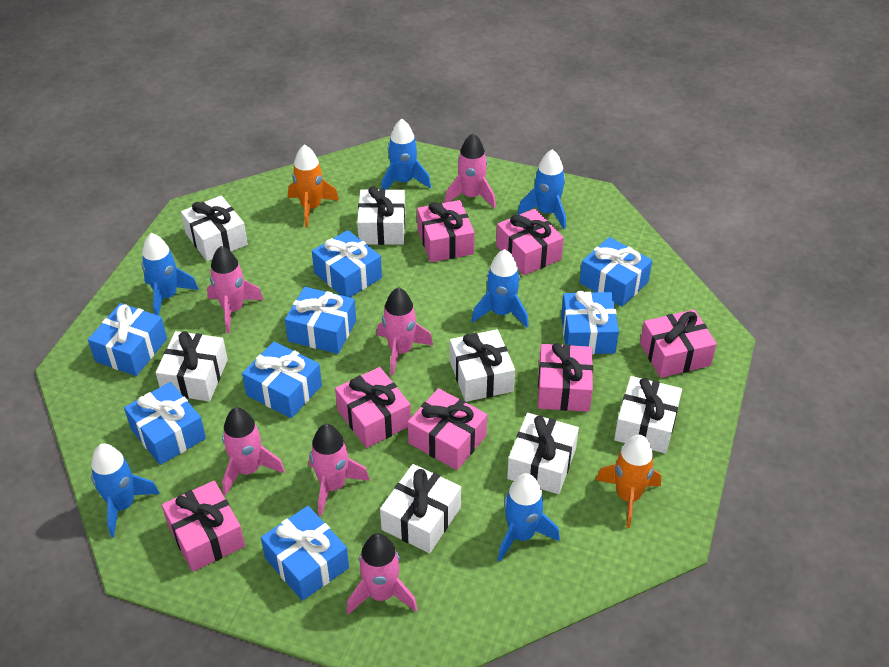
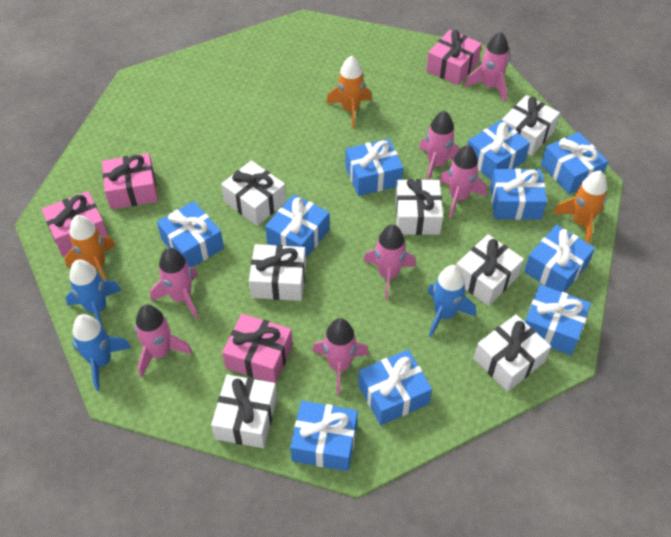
blue gift: [88,303,167,376] [124,382,206,465] [242,341,322,418] [261,506,349,601] [285,287,356,354] [312,230,382,297] [561,291,619,354] [580,237,652,307] = 8 -> [157,201,224,267] [265,194,330,258] [290,401,358,471] [345,139,403,196] [358,350,432,425] [468,120,530,181] [490,168,547,220] [524,225,595,292] [525,285,591,355] [541,132,608,194] = 10
blue rocket: [91,443,160,537] [142,233,199,316] [381,119,431,190] [471,249,529,328] [498,473,560,562] [518,149,566,229] = 6 -> [66,259,121,327] [73,314,131,391] [428,265,476,337] = 3
orange rocket: [288,144,339,227] [596,435,661,528] = 2 -> [65,215,116,281] [326,55,372,129] [553,171,607,244] = 3
pink gift: [162,480,245,572] [335,367,411,448] [408,388,487,470] [417,200,475,262] [496,209,564,275] [538,343,593,412] [640,309,717,378] = 7 -> [41,191,109,256] [102,153,158,210] [222,314,293,384] [426,30,482,85] = 4
pink rocket: [207,246,264,333] [222,407,285,496] [309,424,370,516] [346,533,417,615] [377,287,433,376] [444,133,496,209] = 6 -> [135,305,193,378] [150,248,198,319] [312,318,369,395] [363,224,416,300] [419,111,460,180] [440,145,487,218] [465,32,509,102] = 7

